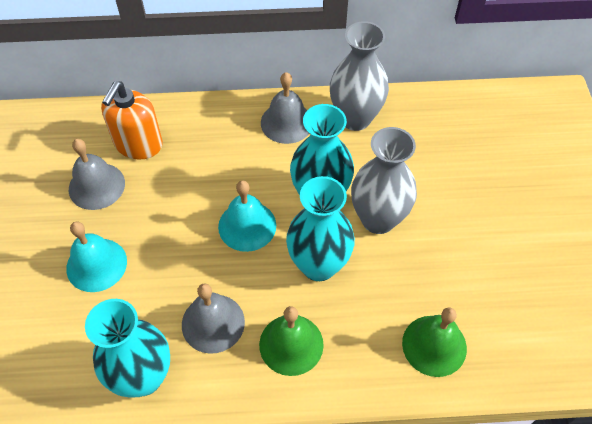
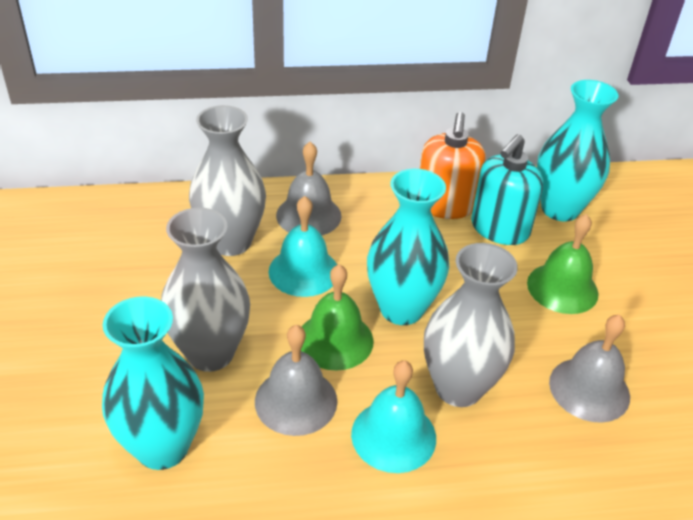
grey vase: [330,21,389,131] [351,127,417,234] = 2 -> [161,207,250,372] [189,105,266,256] [424,243,518,407] = 3
turquoise soap dispenser: none = 0 -> [471,134,543,245] = 1

